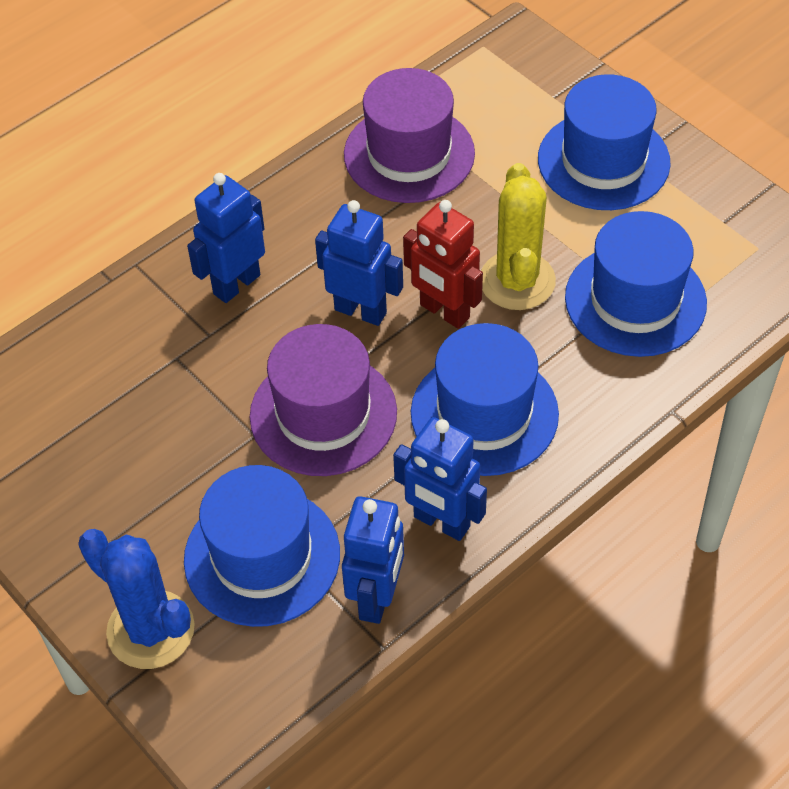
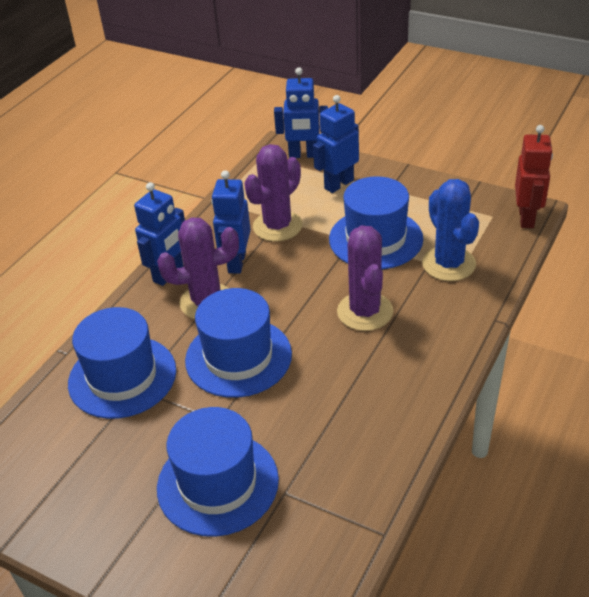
purple cactus: none = 0 -> [157,217,239,319] [244,144,303,242] [337,225,393,331] = 3
purple hat: [250,324,397,476] [344,68,475,203] = 2 -> none = 0
yellow cactus: [481,163,556,310] = 1 -> none = 0

